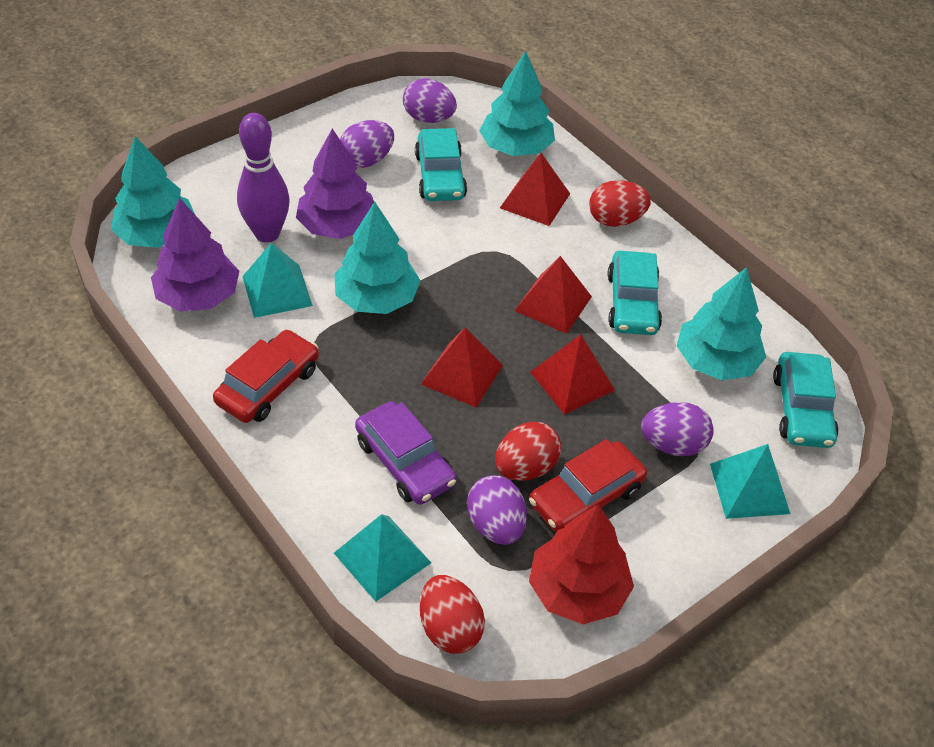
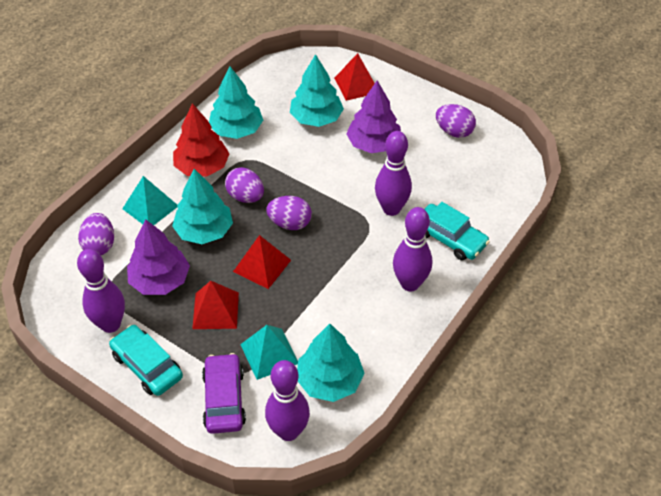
purple bowling pin: [237,113,289,242] = 1 -> [77,249,125,333] [265,360,310,441] [375,131,412,216] [393,207,432,292] = 4
red car: [213,330,319,423] [529,439,647,532] = 2 -> none = 0
red egg: [420,575,485,654] [495,422,561,481] [589,180,651,227] = 3 -> none = 0
red pyramid: [421,327,503,407] [500,153,570,226] [514,256,592,334] [530,334,615,414] = 4 -> [192,281,239,329] [233,235,291,289] [334,53,375,101] = 3
turquoise car: [415,128,467,201] [607,251,662,335] [773,352,838,448] = 3 -> [109,325,183,396] [424,202,490,261] = 2
turquoise pyramid: [242,242,313,318] [334,514,431,602] [710,444,790,519] = 3 -> [122,176,177,225] [240,325,298,380] = 2

